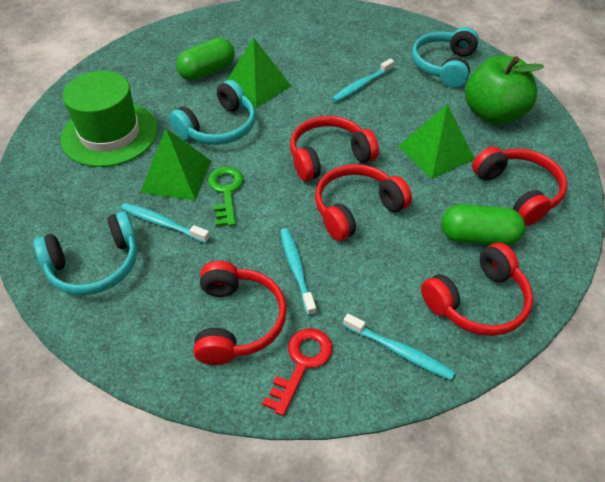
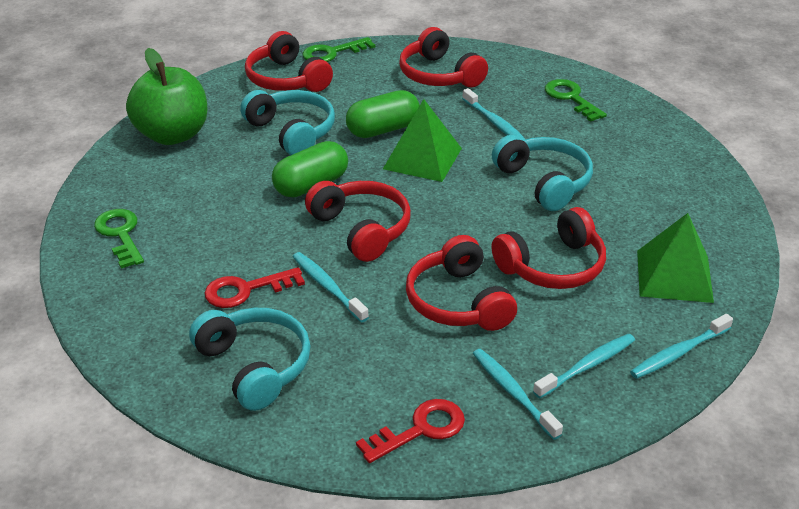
green hat: [61,71,158,167] = 1 -> none = 0
green key: [208,167,244,227] = 1 -> [94,209,144,269] [302,37,375,62] [545,79,607,122] = 3
green pyramid: [140,128,211,200] [226,38,291,108] [399,104,475,179] = 3 -> [383,99,462,182] [637,213,714,303] = 2
red key: [262,328,333,416] = 1 -> [205,267,305,308] [356,399,465,463] = 2
turquoise toothbrush: [121,203,210,243] [280,228,316,316] [332,59,394,102] [343,314,455,380] = 4 -> [293,252,369,323] [462,88,525,140] [473,349,563,440] [533,334,635,399] [630,314,733,379] = 5

